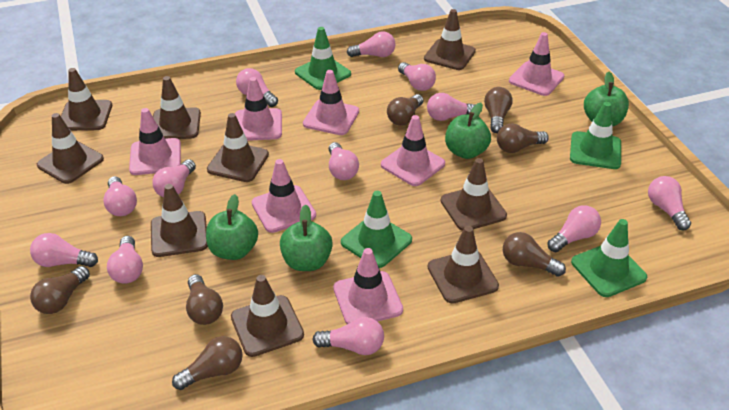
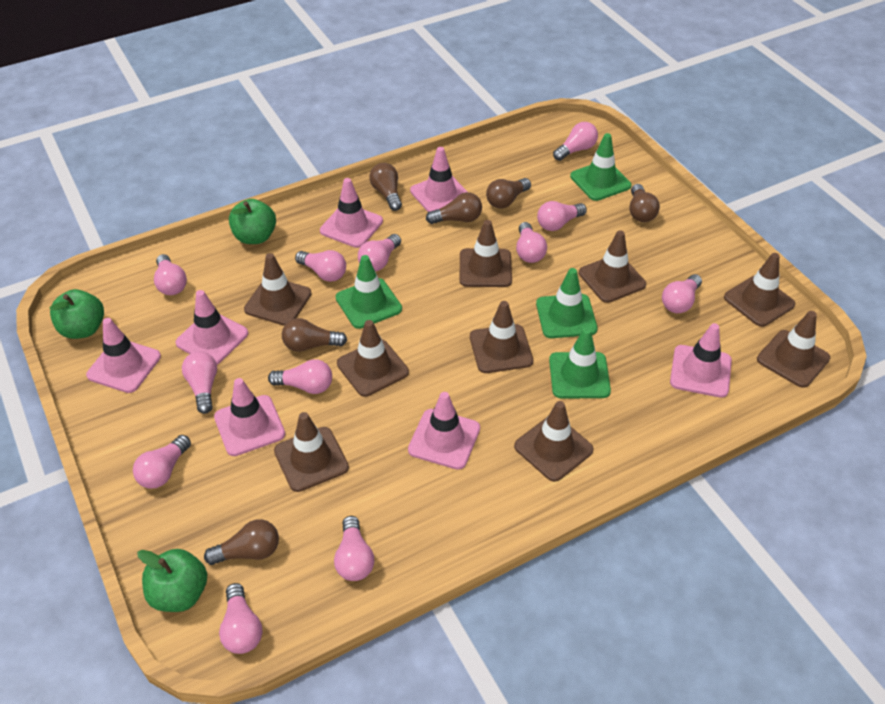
brown light bulb: [30,266,90,314] [172,336,243,390] [186,274,223,325] [387,94,423,125] [484,87,512,133] [497,123,549,153] [503,232,566,277] = 7 -> [204,519,279,565] [282,318,347,352] [369,163,402,211] [426,192,482,224] [486,178,531,208] [630,184,660,222] = 6
green apple: [206,194,258,260] [280,205,333,271] [445,103,491,159] [584,72,629,127] = 4 -> [50,289,104,339] [137,549,207,612] [229,199,276,244] = 3

